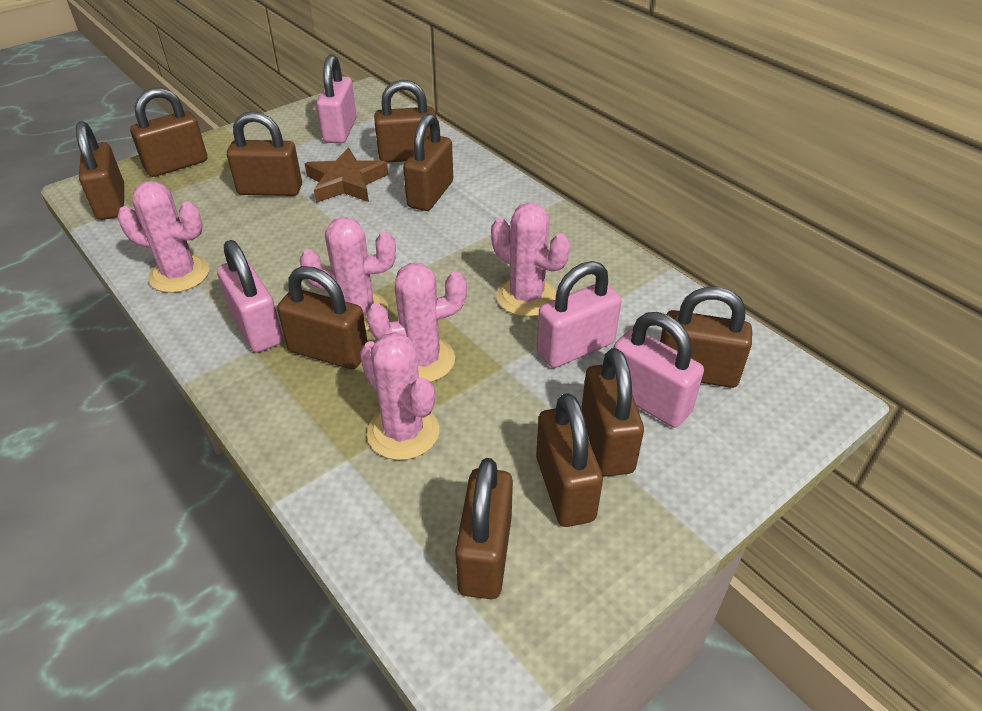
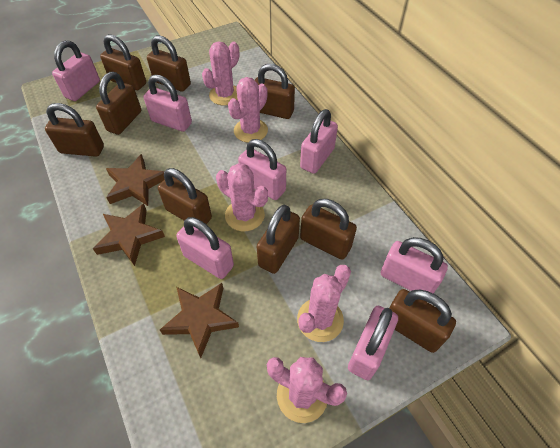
brown padlock: [76,121,124,220] [130,87,207,177] [227,111,302,196] [277,266,368,369] [374,80,436,163] [403,113,453,211] [455,458,513,599] [536,393,603,527] [581,348,644,476] [660,287,752,388] = 10 -> [45,103,104,157] [96,72,141,135] [100,34,146,90] [147,35,191,92] [158,168,212,224] [255,64,295,119] [257,205,300,274] [300,199,357,260] [389,289,456,353] = 9
brown star: [305,147,388,203] = 1 -> [93,204,165,266] [106,154,165,206] [160,283,239,358] = 3
pink padlock: [217,240,283,352] [317,54,357,143] [537,261,621,368] [613,312,704,428] = 4 -> [52,40,100,101] [143,75,192,132] [176,217,234,279] [238,139,286,200] [300,109,338,174] [348,306,398,380] [381,237,448,294] = 7

